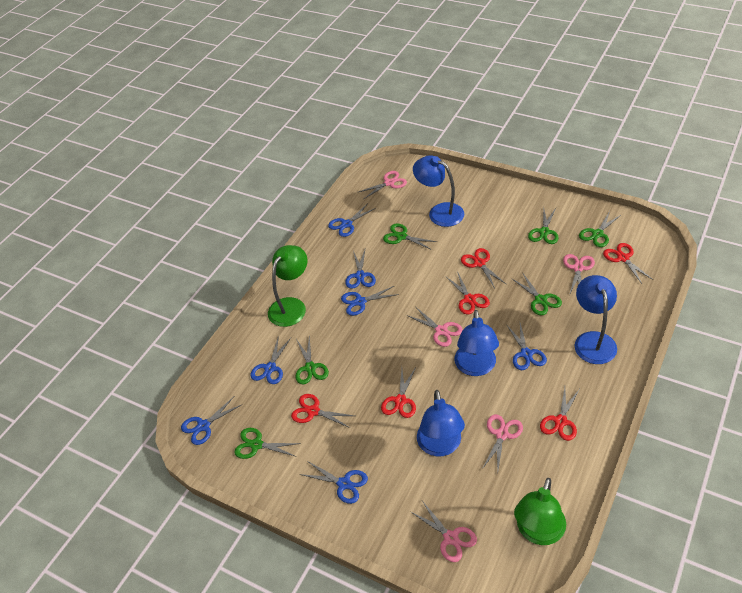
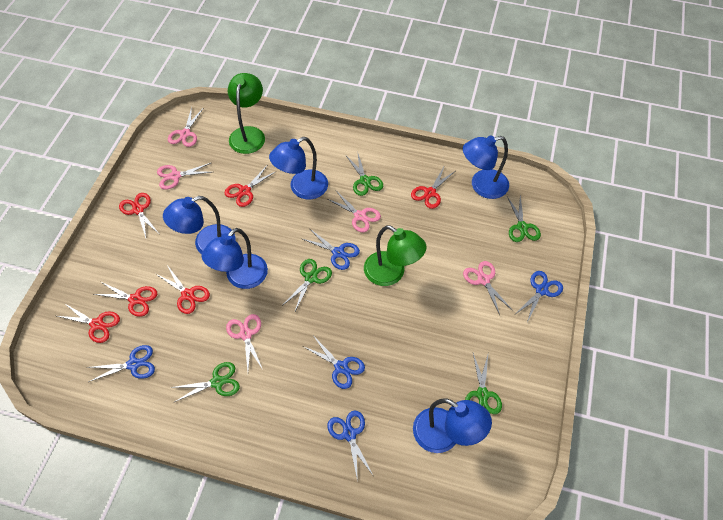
blue lamp: [413,155,464,227] [417,390,465,457] [454,310,499,376] [574,275,617,364] = 4 -> [163,196,235,254] [202,228,268,289] [269,137,328,200] [413,398,492,453] [463,135,509,199] = 5
blue scissors: [181,397,243,445] [250,335,291,384] [300,462,368,504] [328,203,376,237] [341,286,399,316] [345,250,376,289] [506,323,547,370] = 7 -> [87,345,155,382] [303,229,360,270] [303,337,365,389] [328,410,373,482] [514,271,563,322] = 5
green scissors: [234,428,301,459] [296,335,329,384] [383,223,437,250] [511,272,562,315] [528,207,558,244] [579,211,622,247] = 6 -> [170,362,240,403] [283,259,332,313] [346,154,383,196] [465,353,502,414] [507,196,541,242] = 5

